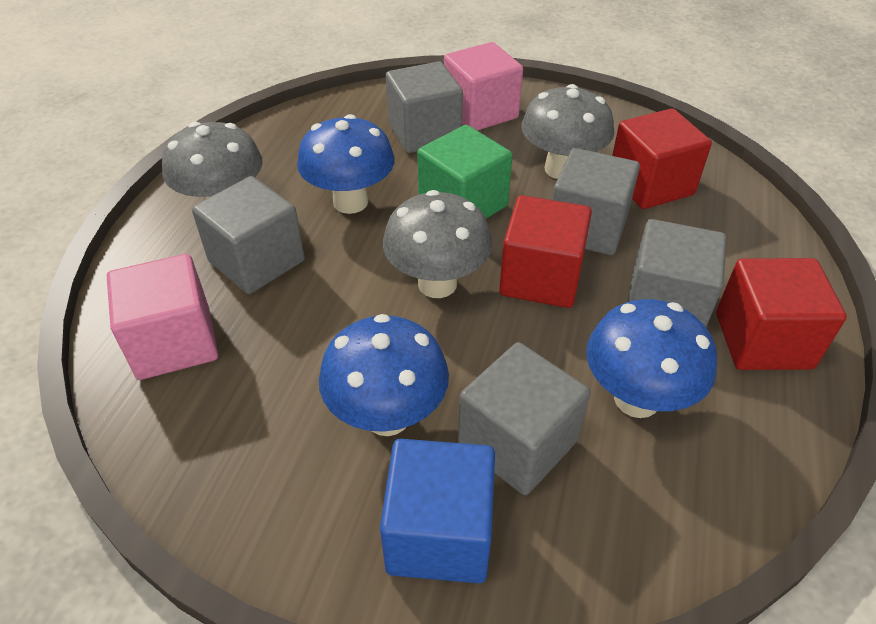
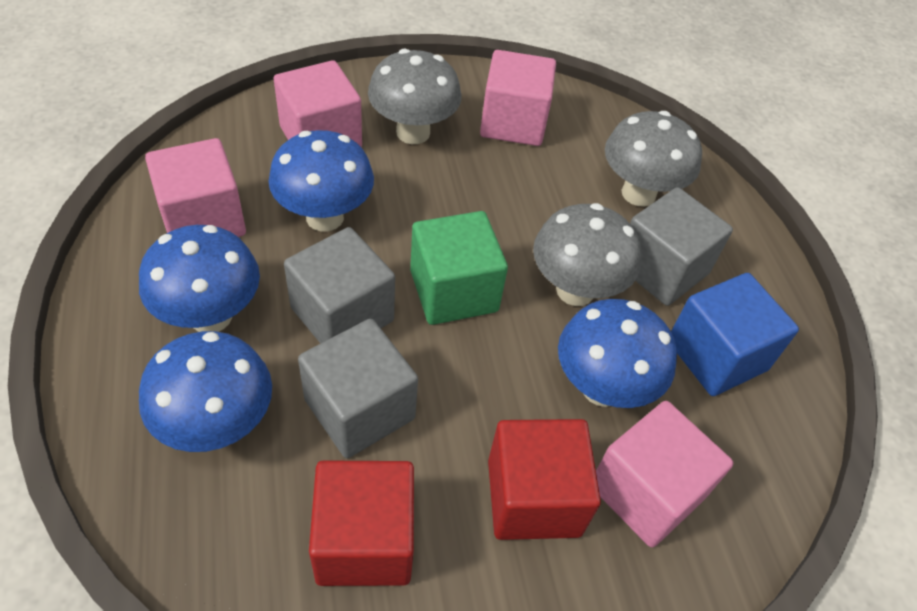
blue mushroom: [297,114,395,214] [319,314,449,436] [586,299,717,418] = 3 -> [139,225,260,332] [139,331,272,452] [268,130,374,232] [558,299,677,408] = 4
grey cube: [192,176,305,294] [386,61,463,153] [458,342,590,495] [552,148,640,255] [627,219,727,327] = 5 -> [284,227,395,344] [298,319,418,458] [630,187,733,306] = 3
pink cube: [107,254,218,380] [444,42,523,131] = 2 -> [145,138,246,237] [274,60,362,147] [480,50,556,146] [596,401,733,547] = 4
red cube: [499,195,592,308] [612,108,712,209] [716,258,847,370] = 3 -> [309,460,414,586] [488,419,601,540] = 2

